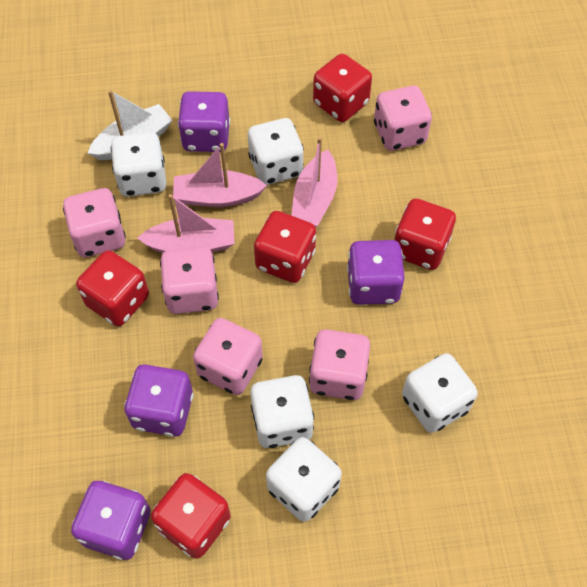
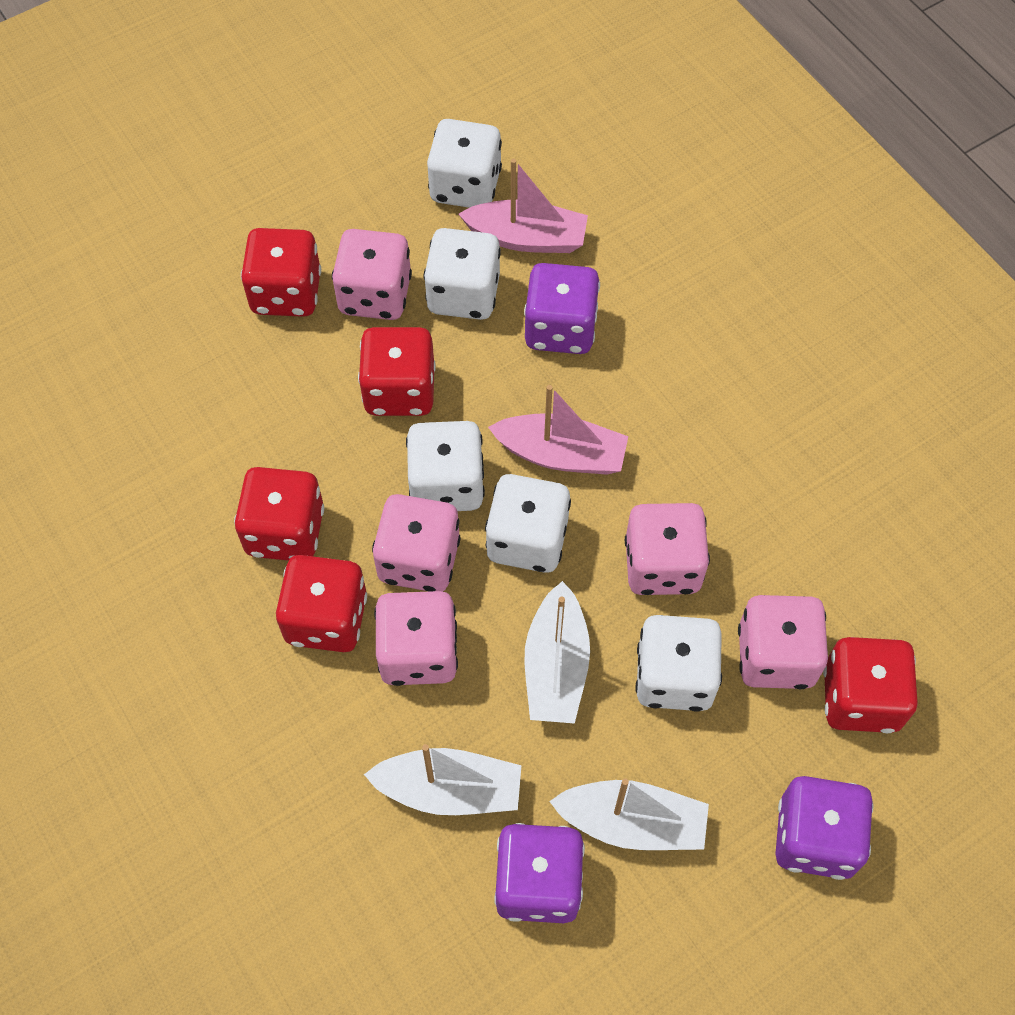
pink boat: [137,194,234,253] [173,143,267,207] [291,137,337,227] = 3 -> [459,159,588,253] [488,385,628,475] = 2
purple dice: [71,481,151,560] [124,364,193,436] [178,91,230,152] [347,240,405,305] = 4 -> [494,823,585,923] [524,263,600,354] [775,776,873,880] = 3
white boat: [88,90,172,160] = 1 -> [364,744,521,815] [524,581,590,724] [549,778,709,850] = 3

